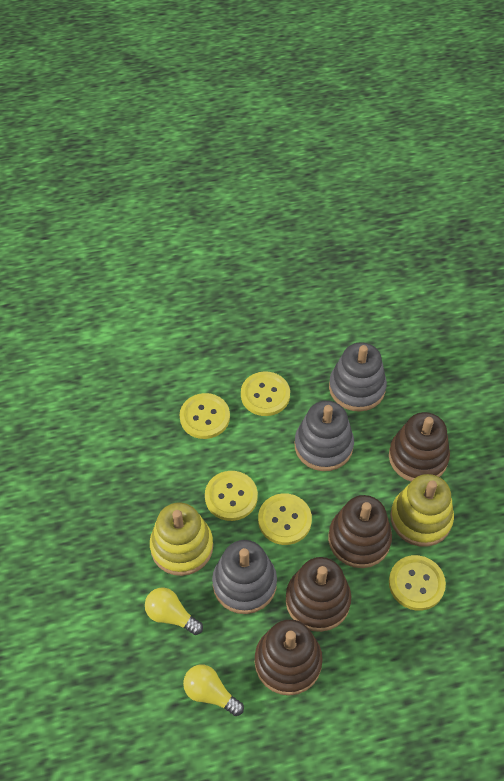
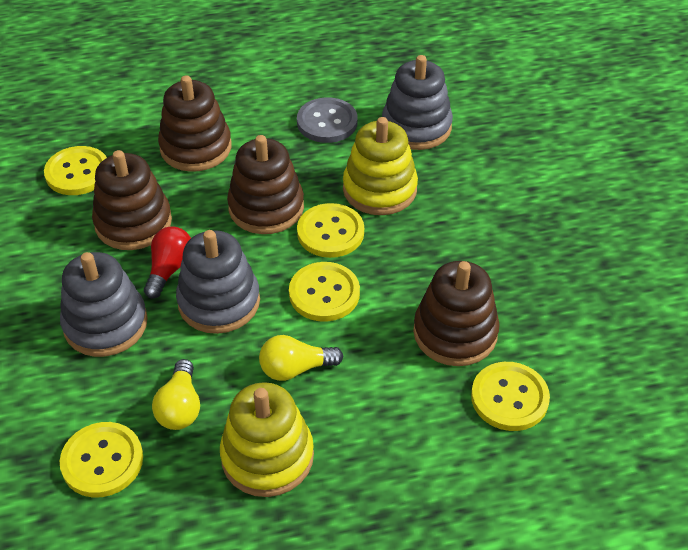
grey button: none = 0 -> [297,97,357,143] = 1
red light bulb: none = 0 -> [144,226,191,299] = 1

